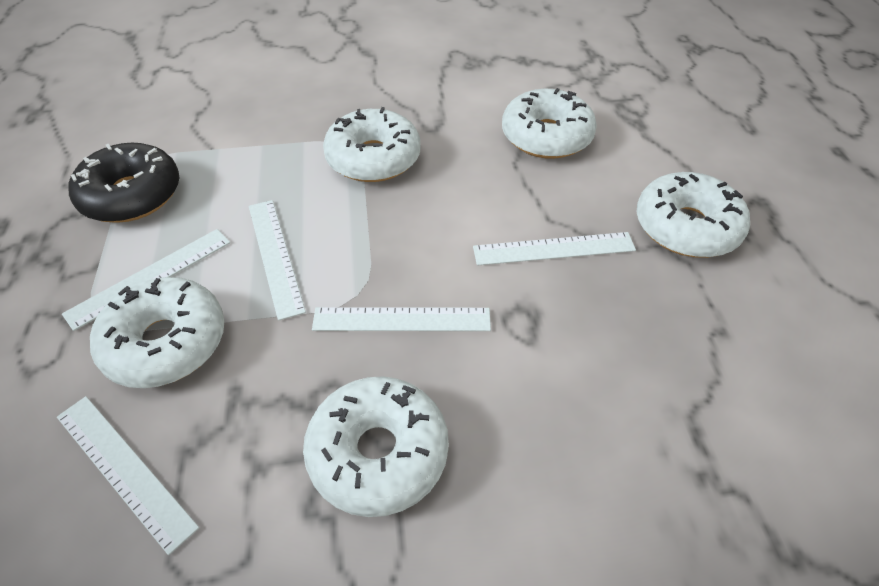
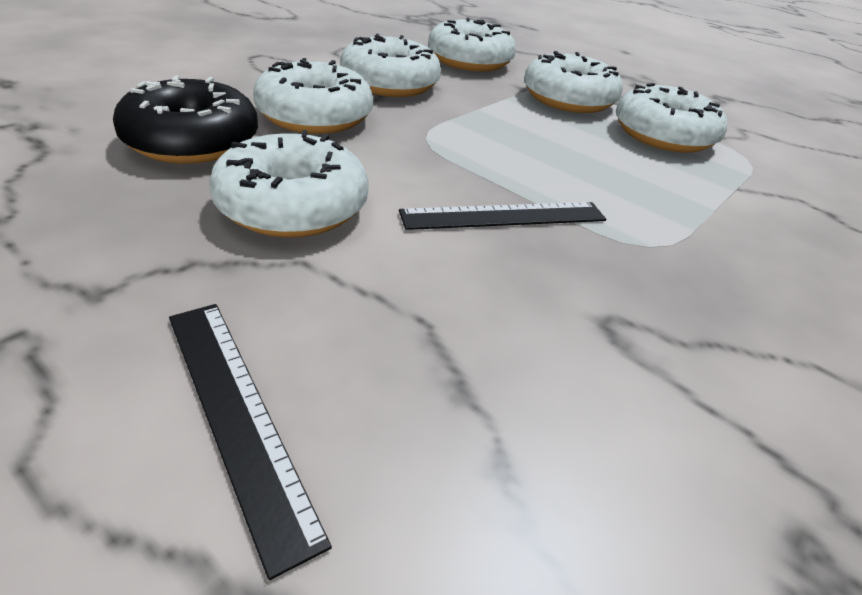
black ruler: none = 0 -> [169,304,332,580] [399,202,606,230] = 2
white donut: [90,277,224,388] [303,376,449,517] [323,107,421,182] [502,88,597,159] [637,172,750,258] = 5 -> [209,130,369,238] [253,58,373,134] [340,34,441,97] [428,18,516,72] [524,51,623,113] [616,83,727,153] = 6
white ruler: [57,396,199,555] [62,229,230,331] [249,200,306,321] [312,307,491,331] [473,232,636,266] = 5 -> none = 0

